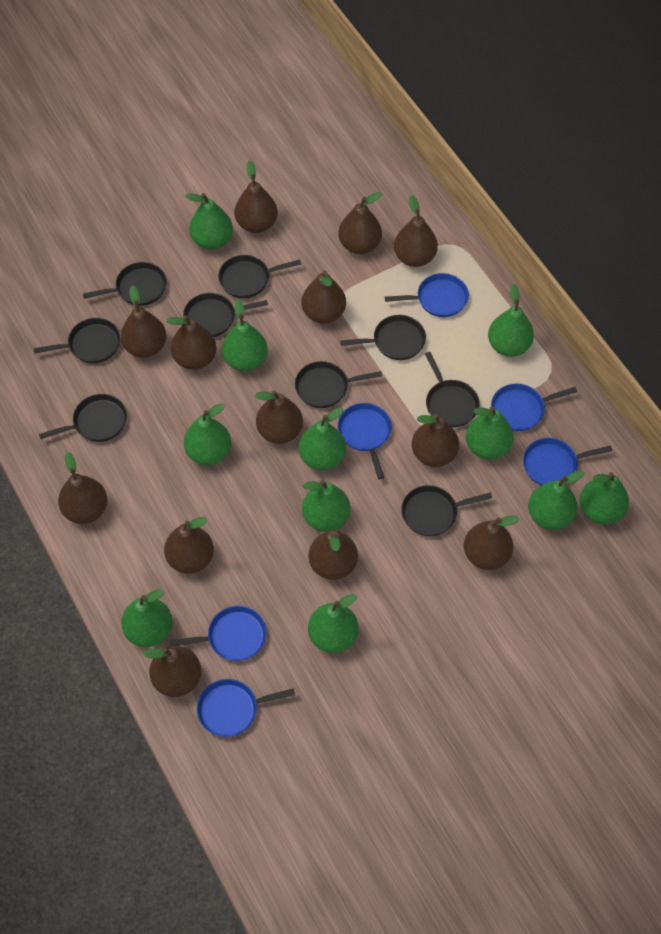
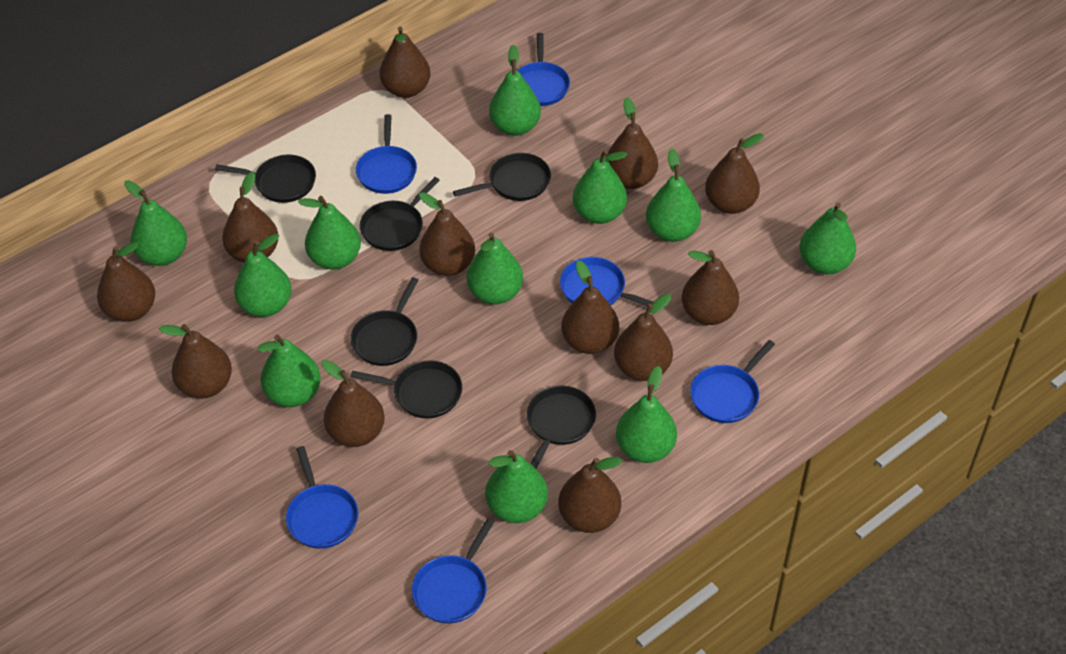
black pan: [33,318,120,363] [39,394,127,442] [83,262,167,306] [183,293,268,337] [218,255,301,298] [295,361,382,408] [340,315,426,360] [401,485,492,536] [425,352,480,427] = 9 -> [215,155,316,203] [351,277,418,366] [351,360,462,419] [360,177,440,251] [453,153,551,201] [527,386,596,469] = 6
brown pear: [58,452,107,524] [121,285,166,358] [143,646,201,697] [164,517,214,574] [166,315,217,370] [235,160,278,233] [255,390,303,444] [301,270,346,324] [308,530,358,580] [339,192,382,254] [394,195,438,267] [412,414,459,467] [464,515,520,570] = 13 -> [97,242,155,322] [159,324,232,399] [222,172,278,263] [322,360,385,447] [380,27,430,98] [419,192,475,276] [558,457,622,533] [561,260,619,354] [606,98,658,189] [614,294,673,381] [682,250,739,325] [705,133,764,214] = 12

